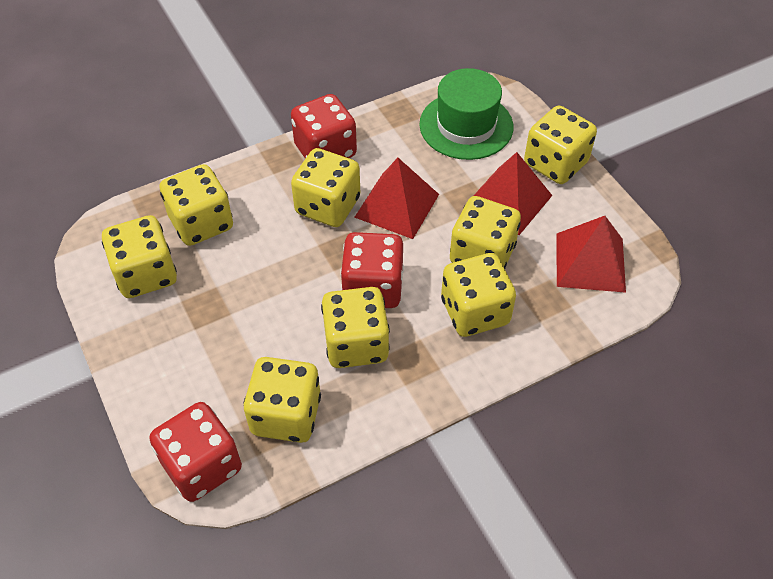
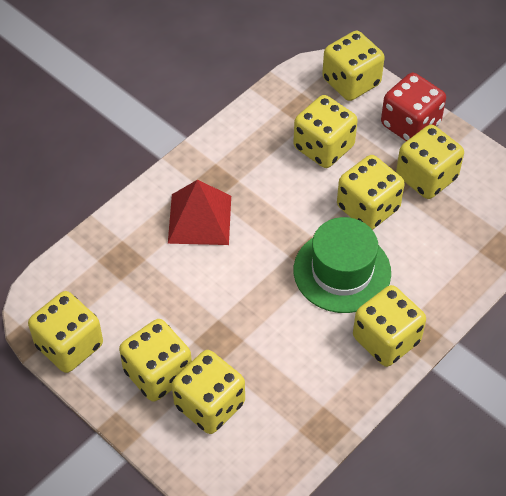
red dice: [149,402,242,502] [291,94,357,159] [340,232,404,308] = 3 -> [381,73,446,141] = 1
red pyramid: [354,158,439,239] [474,152,552,235] [556,216,626,293] = 3 -> [168,180,231,245] = 1

